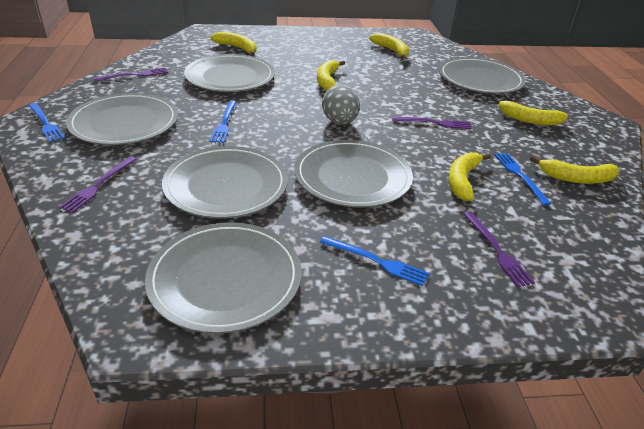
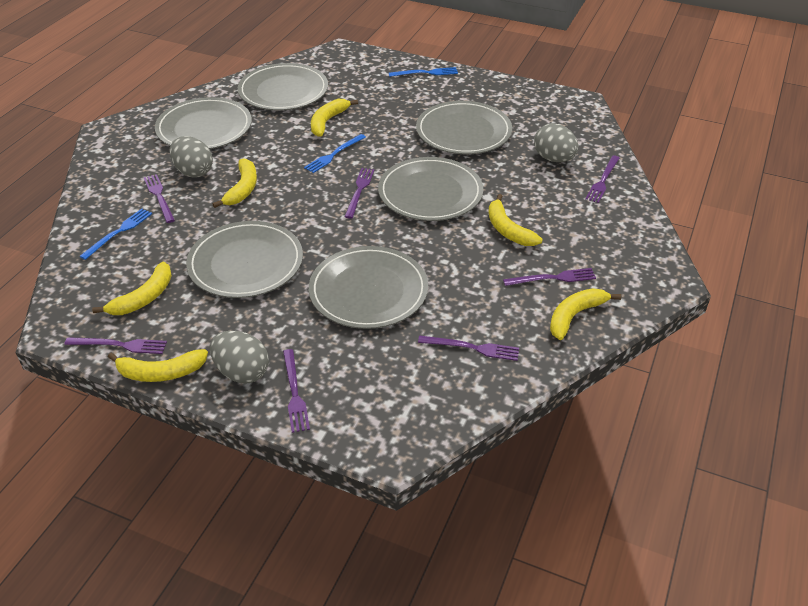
blue fork: [29,103,65,142] [210,101,237,143] [320,236,429,286] [494,153,551,206] = 4 -> [79,208,152,260] [304,134,366,173] [389,67,458,77] = 3
grey egg: [322,85,360,125] = 1 -> [169,136,213,178] [210,331,269,384] [534,123,579,162] = 3
purple fork: [59,156,137,213] [93,67,168,82] [392,117,472,129] [463,212,535,287] = 4 -> [64,337,167,354] [144,174,175,223] [283,349,310,433] [345,168,375,219] [418,335,519,361] [503,268,596,286] [585,155,619,203] = 7

